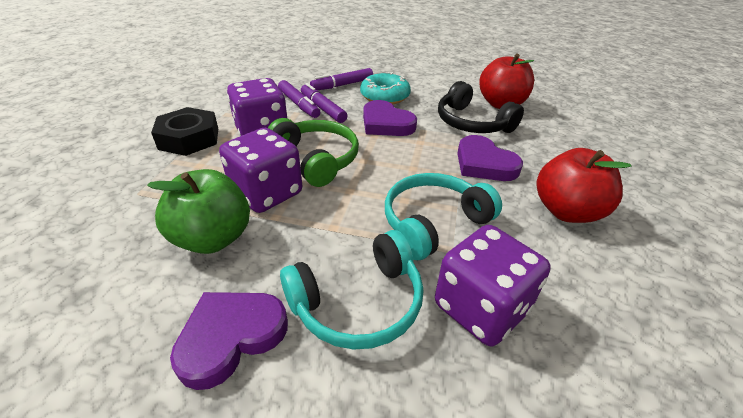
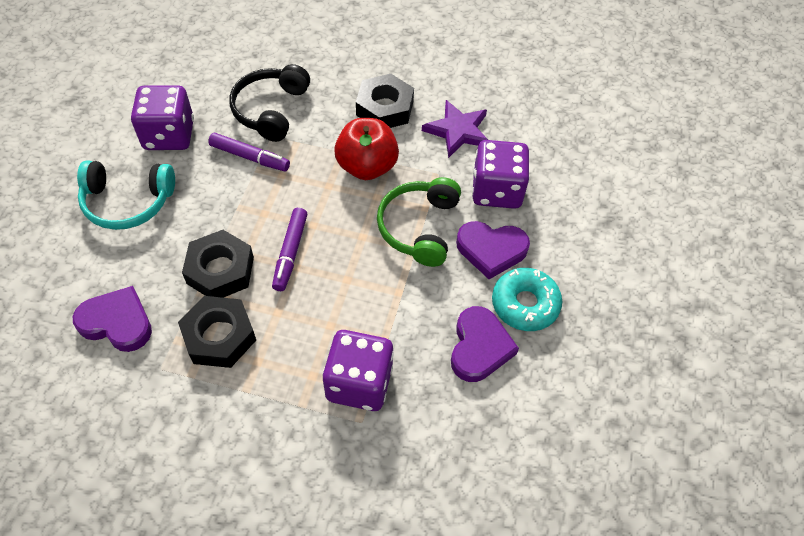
black nut: [151,107,218,156] = 1 -> [178,296,256,368] [182,230,254,298] [356,74,414,128] = 3
green apple: [147,169,250,254] = 1 -> none = 0
purple marker: [278,80,320,118] [301,83,348,123] [310,68,373,90] = 3 -> [208,133,290,171] [272,208,307,291] = 2
purple star: none = 0 -> [422,100,488,158] = 1
red apple: [480,54,534,109] [536,148,631,223] = 2 -> [334,118,399,180] = 1
turquoise headphones: [280,230,423,350] [385,173,502,260] = 2 -> [77,160,175,230] = 1

